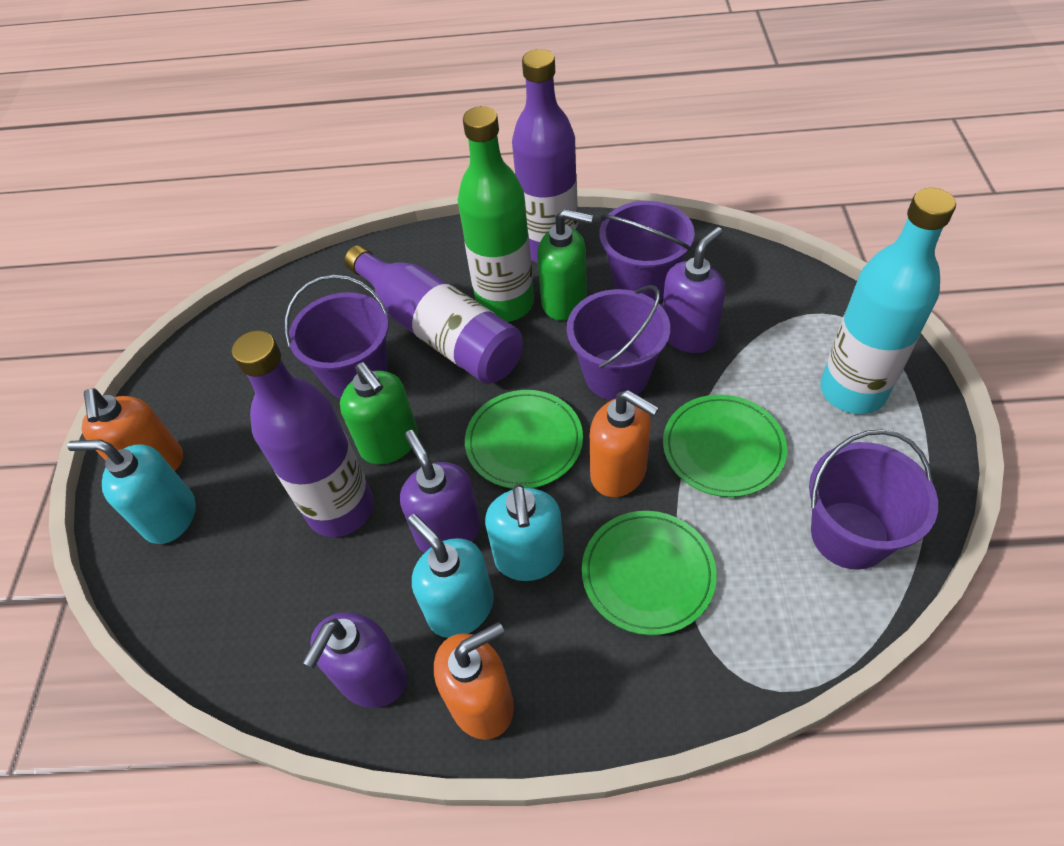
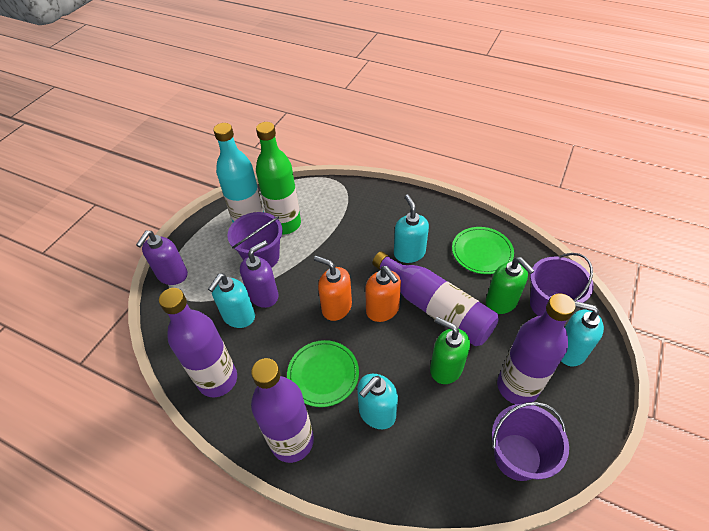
green plate: [465,390,583,489] [582,511,717,635] [663,394,787,497] = 3 -> [287,340,359,407] [452,227,514,274] = 2
orange soap dispenser: [81,388,183,471] [434,622,514,740] [590,390,659,497] = 3 -> [314,256,352,321] [365,266,401,322] = 2
purple bottle: [232,330,374,537] [344,245,523,384] [512,49,578,263] = 3 -> [159,288,237,397] [251,358,314,463] [372,251,499,346] [497,293,576,404] = 4
purple bucket: [285,275,389,399] [567,285,670,400] [599,201,695,301] [809,429,938,570] = 4 -> [227,212,282,268] [492,402,569,481] [530,253,594,316] = 3
purple soap dispenser: [302,612,407,708] [400,430,481,553] [662,227,726,353] = 3 -> [136,231,188,285] [240,240,278,308] = 2
turquoise soap dispenser: [67,439,196,544] [408,514,494,638] [485,484,564,581] = 3 -> [208,273,255,328] [357,374,398,429] [394,195,429,263] [561,301,604,366] = 4

